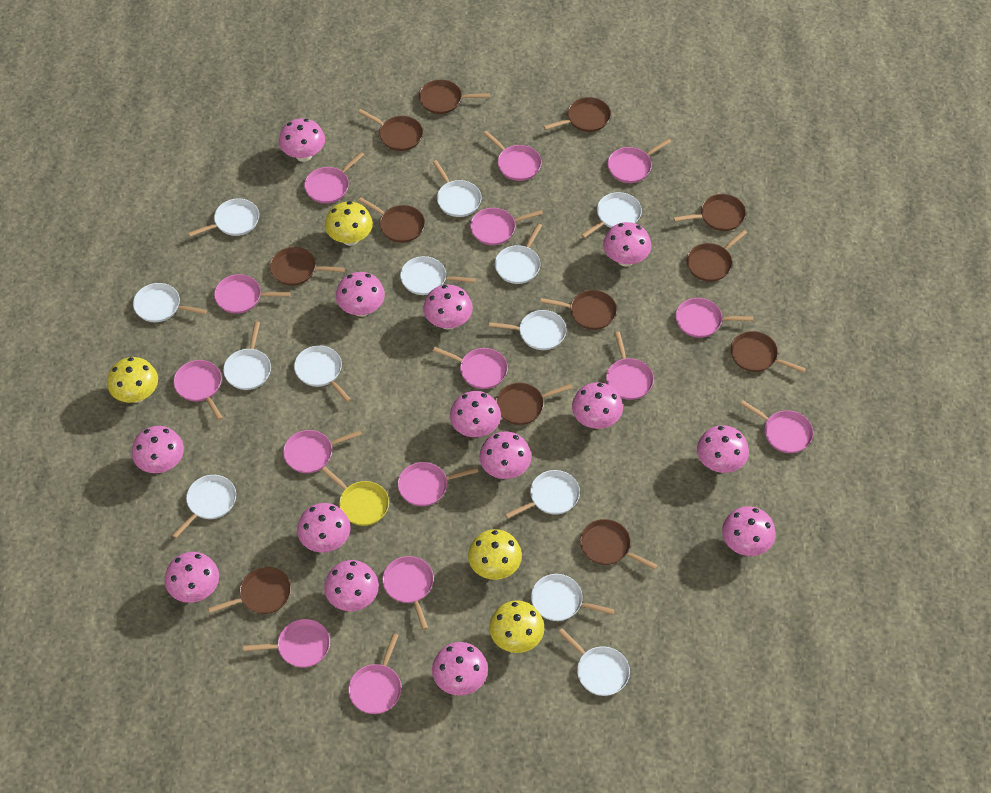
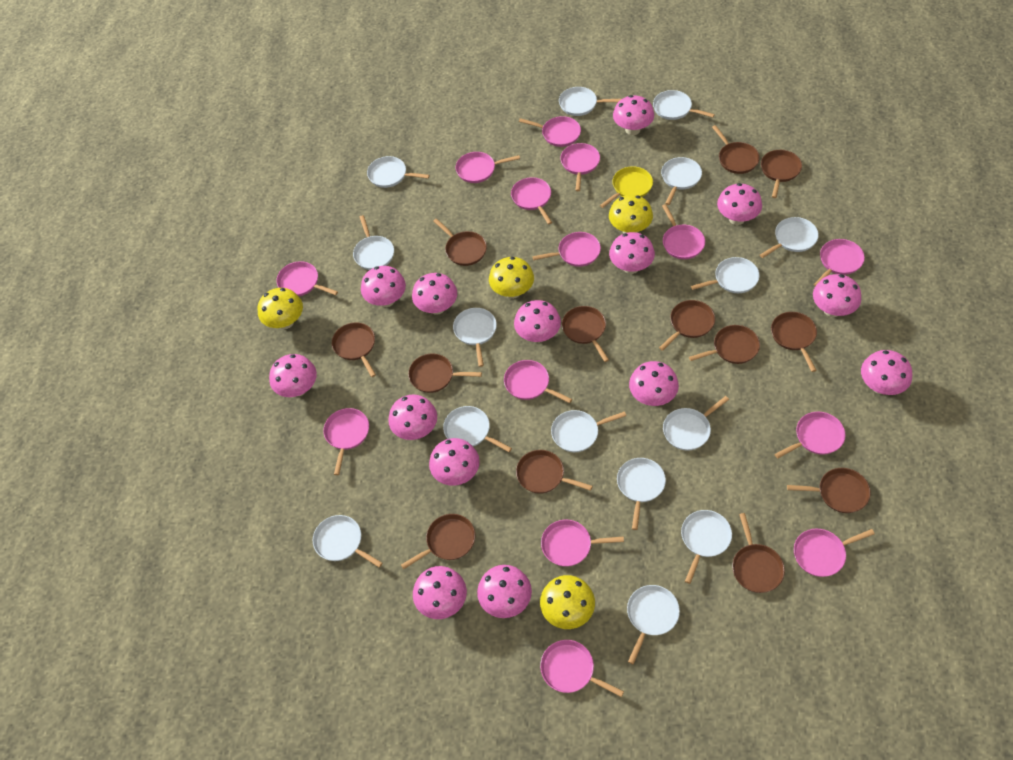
brown pan: [208,567,291,614] [270,247,345,286] [358,109,423,151] [358,197,425,243] [419,80,490,114] [496,383,572,425] [540,290,617,330] [544,97,611,132] [580,519,658,570] [673,194,746,231] [687,230,747,282] [730,331,806,373] = 12 -> [332,322,376,377] [401,514,475,569] [408,354,482,393] [433,218,487,266] [516,450,593,494] [562,306,609,362] [659,300,715,351] [689,325,760,364] [712,125,760,174] [732,513,785,593] [761,150,802,198] [771,312,817,372] [787,468,871,513] = 13
pink pan: [174,360,223,420] [214,274,291,314] [243,619,330,668] [283,430,362,473] [304,152,364,204] [348,633,402,714] [383,556,434,630] [398,462,478,506] [433,347,508,389] [470,208,543,245] [483,131,542,181] [606,332,654,400] [608,138,671,183] [675,298,753,338] [740,400,814,453] = 15 -> [277,261,338,296] [323,408,369,475] [455,152,520,183] [504,360,572,403] [511,177,552,224] [519,116,581,147] [532,232,601,267] [540,640,624,697] [541,520,624,567] [560,143,600,191] [662,204,705,259] [775,412,846,458] [794,529,875,577] [814,239,865,286] = 14
white pan: [133,283,207,322] [172,475,236,538] [188,198,259,237] [223,322,271,390] [294,345,351,402] [400,256,476,295] [432,160,482,217] [489,310,567,350] [495,223,542,284] [505,470,580,519] [531,574,615,621] [558,628,630,696] [581,192,642,238] = 13 -> [313,515,383,568] [353,215,394,270] [367,156,430,188] [443,406,512,452] [453,308,497,367] [551,410,626,452] [559,87,621,116] [617,458,666,530] [627,585,680,664] [653,90,715,120] [661,157,702,205] [663,396,729,451] [681,510,732,584] [691,257,759,293] [760,217,819,258] = 15

